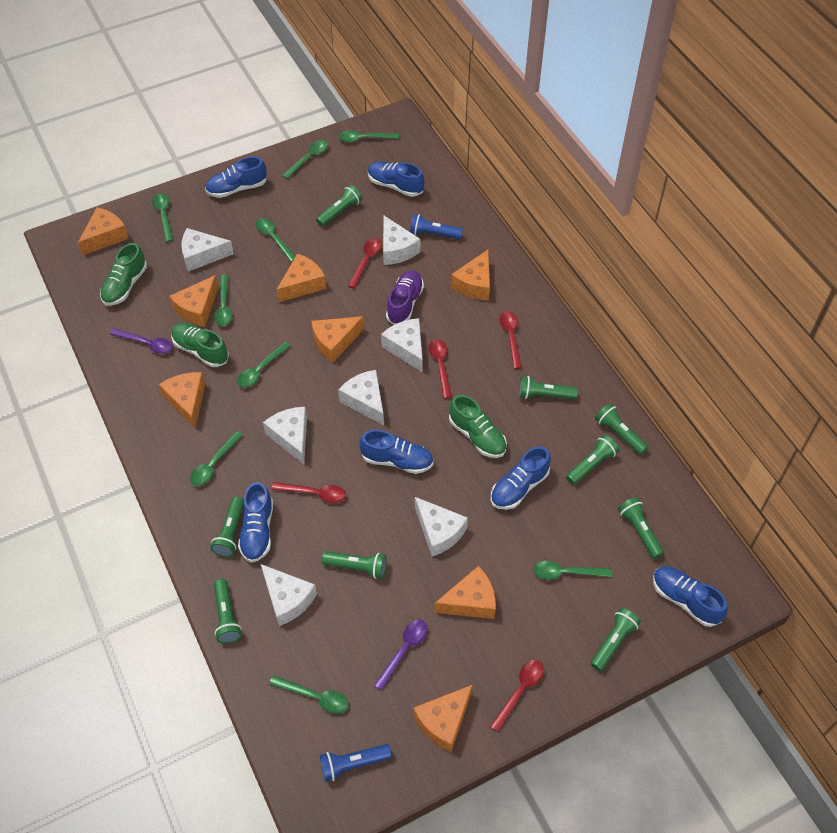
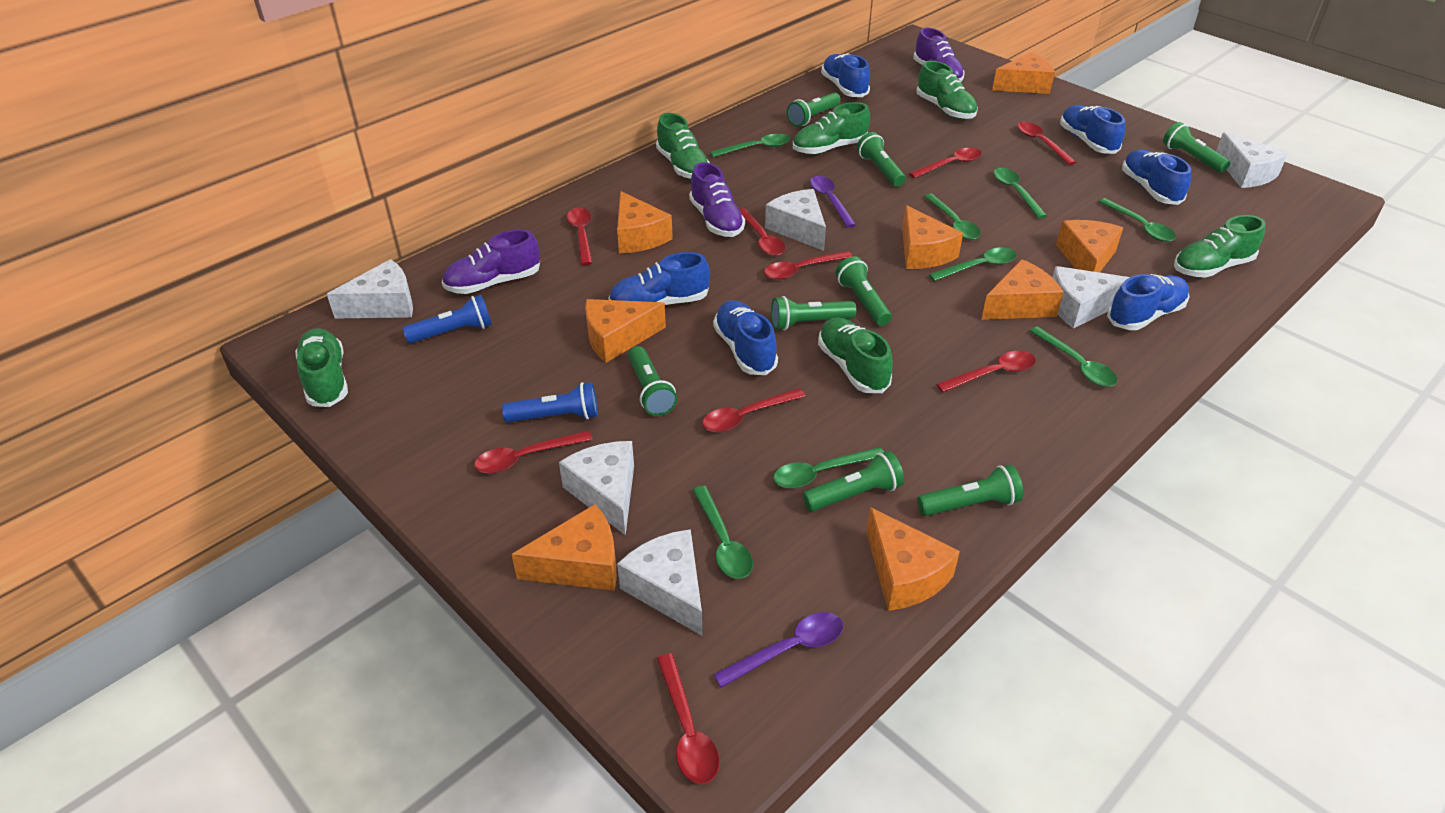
green flashlight: [210,496,244,557] [214,579,242,644] [316,185,362,227] [322,551,387,579] [519,376,578,399] [566,435,619,485] [591,608,641,671] [595,403,648,455] [618,497,664,559] = 9 -> [628,346,677,416] [771,296,857,330] [787,92,841,127] [803,451,904,512] [835,256,892,326] [857,132,906,187] [917,465,1023,516] [1163,122,1230,173] = 8
green shoe: [100,243,147,306] [171,323,229,367] [449,395,507,458] = 3 -> [295,328,348,407] [656,113,710,179] [793,102,870,154] [818,317,893,393] [916,61,978,119] [1174,215,1266,278] = 6
green spoon: [152,193,173,242] [190,431,243,486] [214,275,233,326] [237,342,291,388] [256,218,296,262] [269,675,349,714] [282,140,328,179] [339,130,399,142] [533,561,613,580] = 9 -> [693,486,753,579] [710,134,790,157] [773,447,884,488] [924,194,981,240] [929,247,1017,281] [993,168,1047,218] [1030,327,1118,387] [1099,198,1176,242] = 8
purple shoe: [386,270,424,325] = 1 -> [442,229,540,294] [689,162,745,237] [913,28,965,81] = 3
red spoon: [271,482,346,503] [348,238,382,288] [429,339,452,399] [490,660,544,732] [500,311,522,369] = 5 -> [474,431,593,474] [567,208,593,265] [657,653,719,784] [702,388,806,432] [739,208,786,256] [764,251,853,280] [909,148,982,178] [936,351,1036,393] [1017,122,1076,165] = 9
white cheese: [181,228,234,272] [261,564,317,626] [263,407,307,464] [338,370,384,425] [381,318,423,372] [383,216,420,265] [415,497,468,556] = 7 -> [327,259,413,319] [559,441,634,536] [617,529,702,636] [765,189,826,251] [1052,266,1129,328] [1216,132,1288,188] = 6

